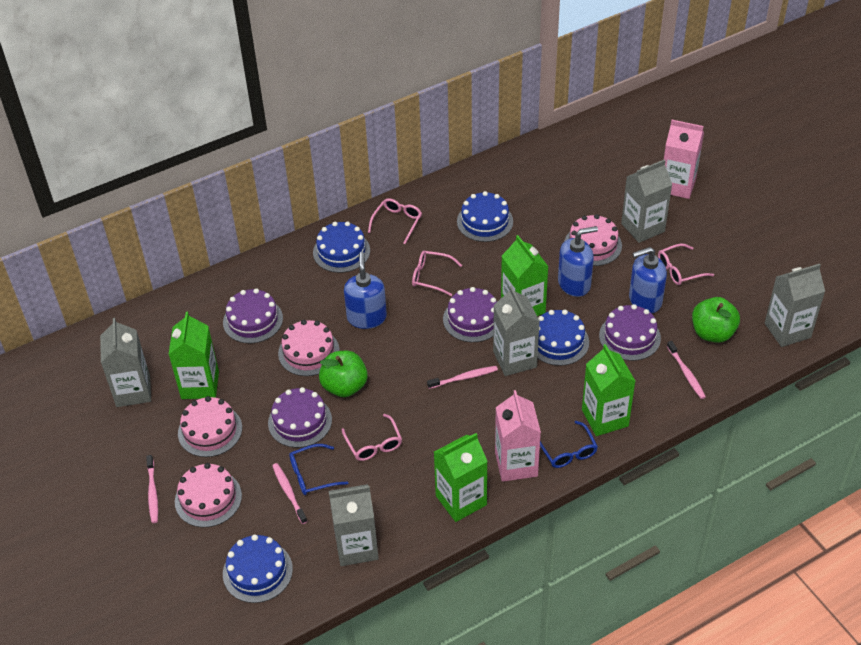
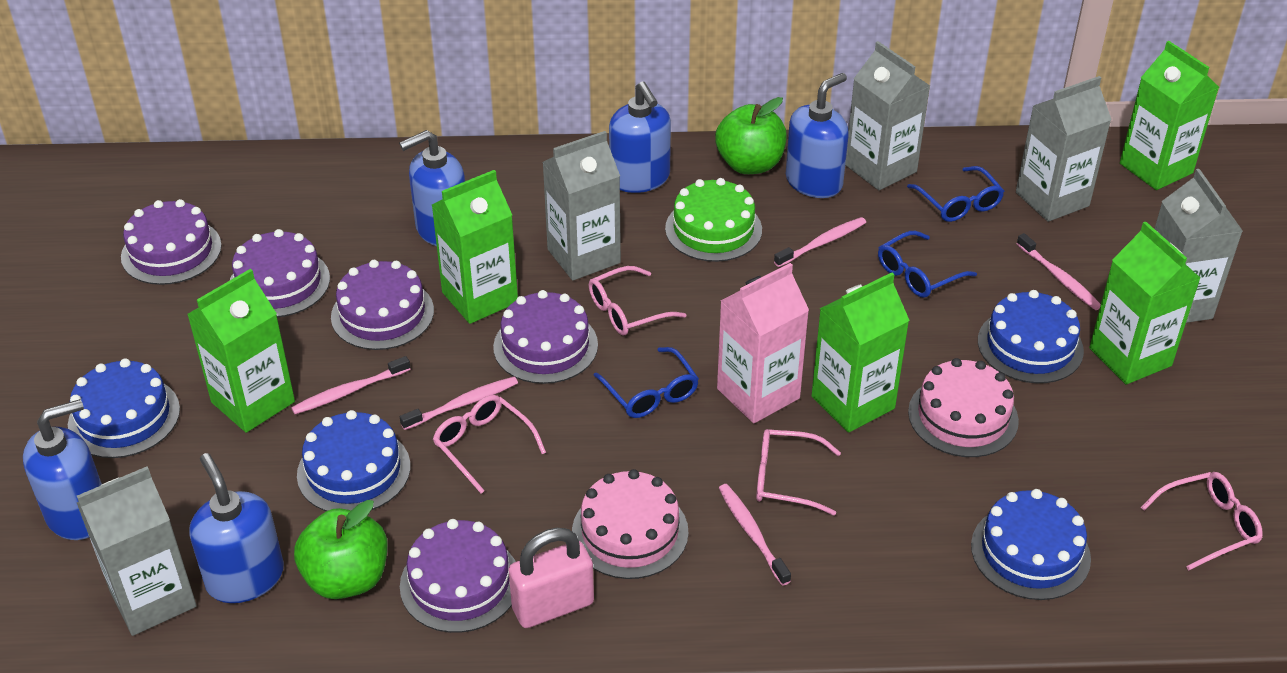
blue glasses: [289,444,348,495] [540,421,598,468] = 2 -> [593,347,699,418] [878,231,977,298] [907,166,1004,222] = 3
blue soap dispenser: [344,252,387,329] [558,226,598,297] [629,247,667,313] = 3 -> [23,399,102,540] [189,453,284,603] [399,130,465,246] [609,82,671,193] [786,73,849,198] = 5
green cake: none = 0 -> [665,178,762,262] = 1
green carton: [168,312,219,399] [434,433,488,522] [501,235,549,316] [582,344,635,436] = 4 -> [187,269,295,433] [432,170,518,324] [811,273,910,433] [1089,221,1200,384] [1120,41,1219,190] = 5
pink cake: [175,463,242,527] [178,396,242,457] [278,320,339,376] [565,214,622,266] = 4 -> [572,469,689,579] [908,358,1019,457] = 2
pink carton: [495,390,541,482] [664,120,704,199] = 2 -> [717,263,809,423] = 1
pink padlock: none = 0 -> [508,528,594,628] = 1
pink toothbrush: [146,455,158,523] [272,463,307,524] [427,366,498,389] [667,341,706,399] = 4 -> [291,356,411,414] [400,377,518,430] [719,484,791,586] [774,217,866,267] [1017,233,1101,310] = 5
purple cake: [223,288,283,343] [268,387,332,448] [443,287,497,342] [599,304,661,361] = 4 -> [121,199,222,285] [230,229,330,317] [331,260,434,350] [400,519,516,633] [493,290,598,384] = 5

